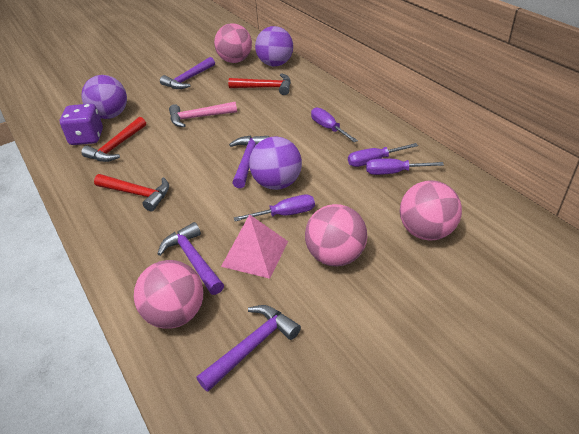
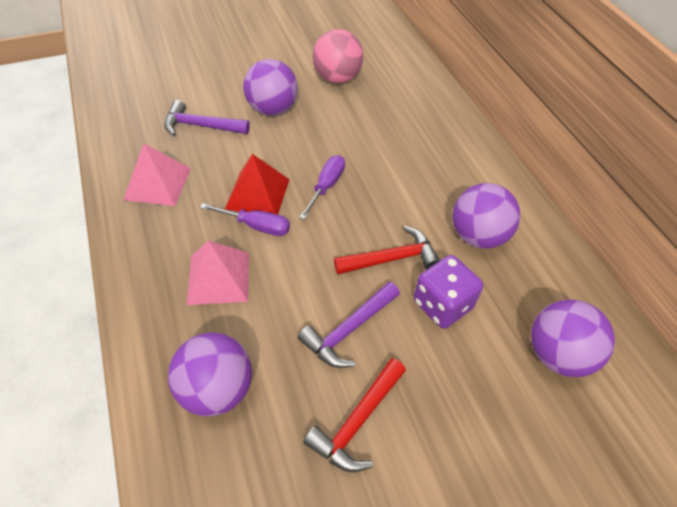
pink ball: [134,260,203,329] [214,23,252,63] [305,204,367,267] [400,180,462,240] = 4 -> [313,29,363,83] = 1
pink hammer: [169,102,237,127] = 1 -> none = 0
pink pyramid: [221,214,288,279] = 1 -> [124,143,191,206] [186,241,249,305] = 2
purple ball: [81,75,127,119] [249,136,302,190] [255,26,293,66] = 3 -> [168,332,252,416] [243,59,298,116] [453,183,521,249] [531,300,615,377] = 4
purple hammer: [157,222,224,295] [160,57,215,89] [196,305,301,392] [229,136,269,188] = 4 -> [164,100,250,136] [298,282,400,368] = 2
purple screwdriver: [234,195,315,221] [311,107,358,142] [348,143,418,167] [366,159,444,175] = 4 -> [200,203,290,236] [299,155,345,220] = 2
red hammer: [81,117,146,162] [94,174,169,211] [228,73,291,95] = 3 -> [303,358,406,472] [334,226,440,275] = 2
red pyramid: none = 0 -> [225,154,290,215] = 1

